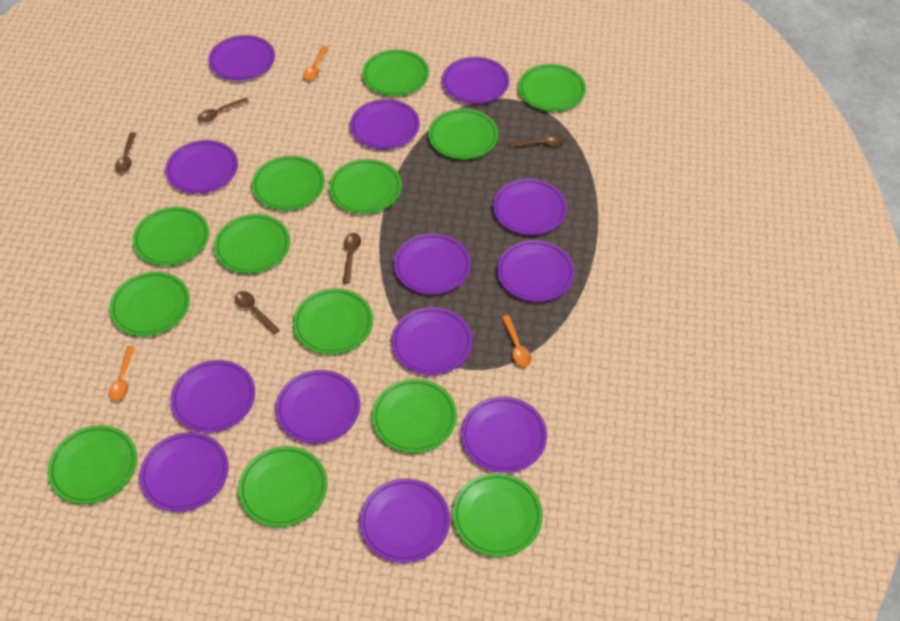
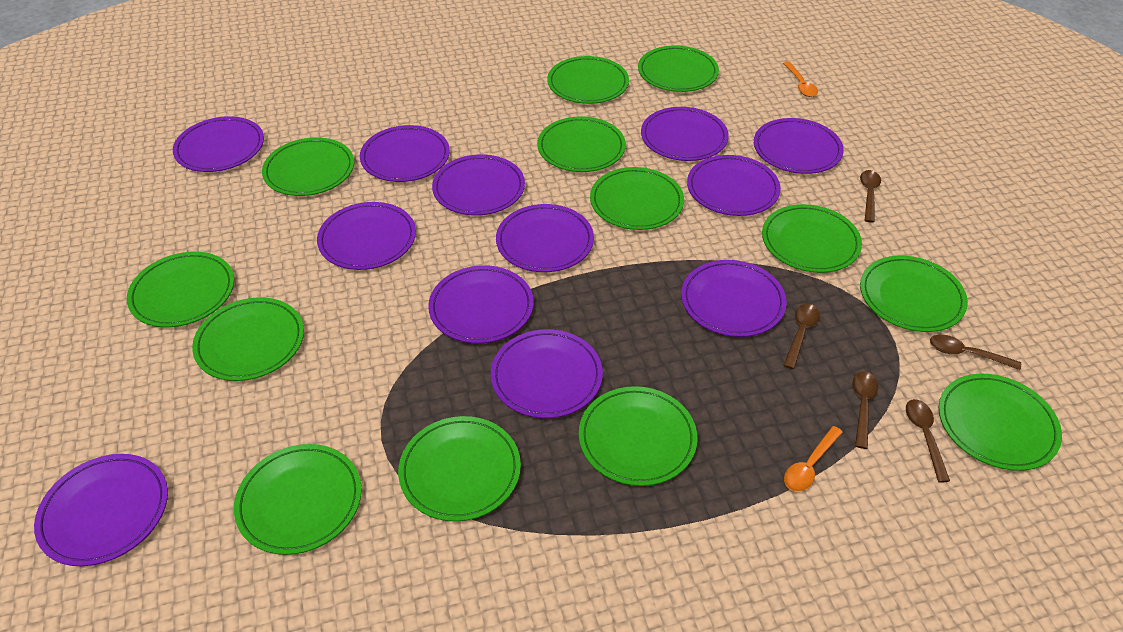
orange spoon: [109,346,135,401] [304,46,329,80] [502,315,531,367] = 3 -> [783,61,818,97] [784,426,843,492] = 2
purple plate: [139,432,229,512] [165,140,238,193] [170,360,255,433] [208,35,275,80] [275,370,360,443] [350,99,420,149] [359,478,450,563] [391,307,473,375] [394,233,471,294] [442,57,509,104] [461,396,547,473] [493,178,567,235] [497,240,575,302] = 13 -> [34,454,168,566] [173,116,264,172] [317,202,416,270] [360,125,450,182] [428,265,534,344] [432,154,525,216] [491,329,603,418] [496,204,594,272] [641,107,729,161] [681,260,787,337] [687,155,781,216] [754,118,844,174] = 12

